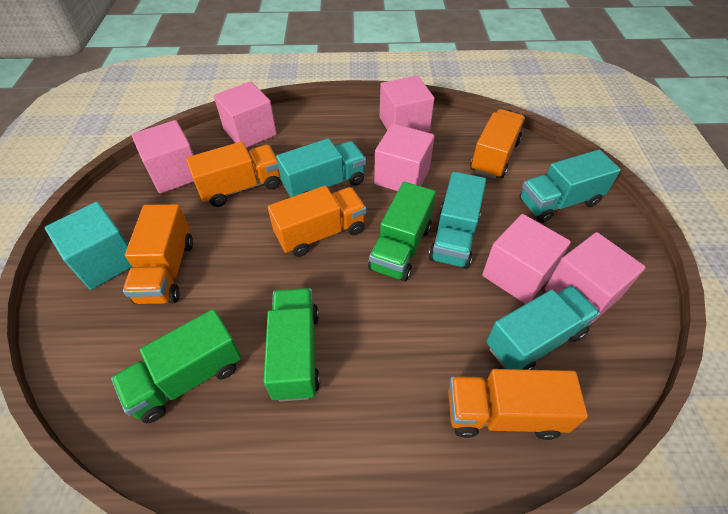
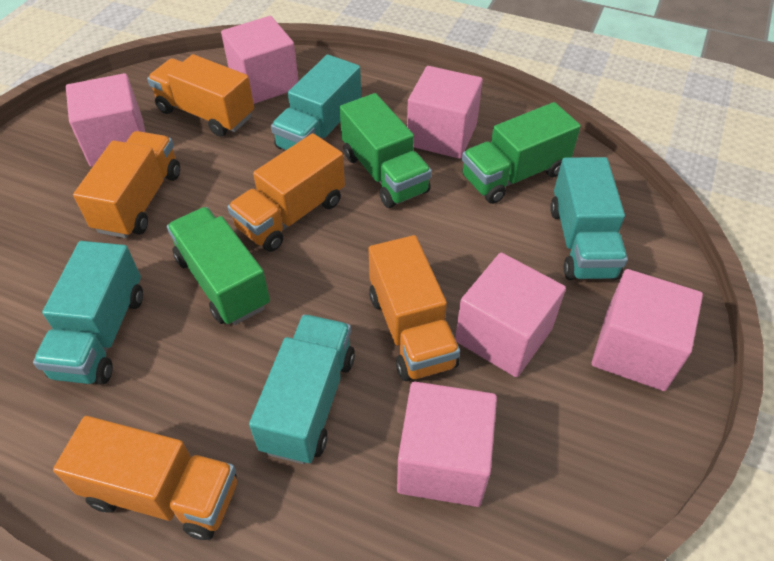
turquoise cube: [45,202,132,290] = 1 -> none = 0

